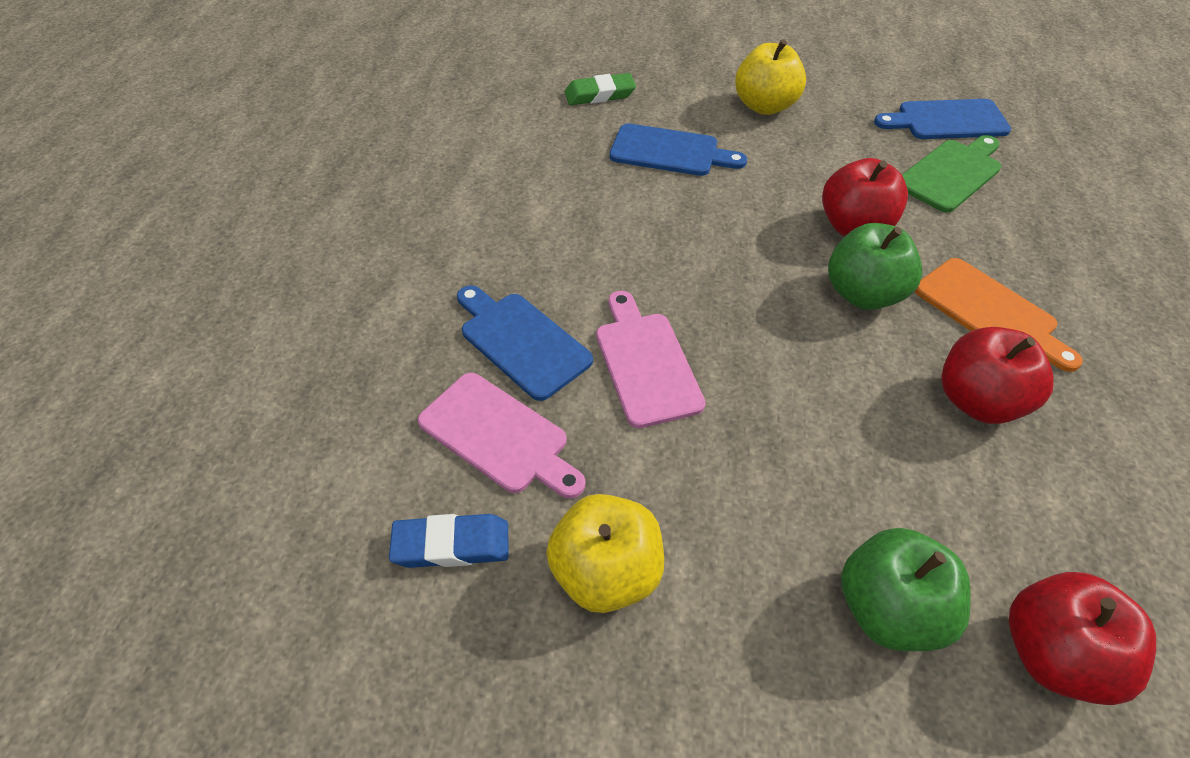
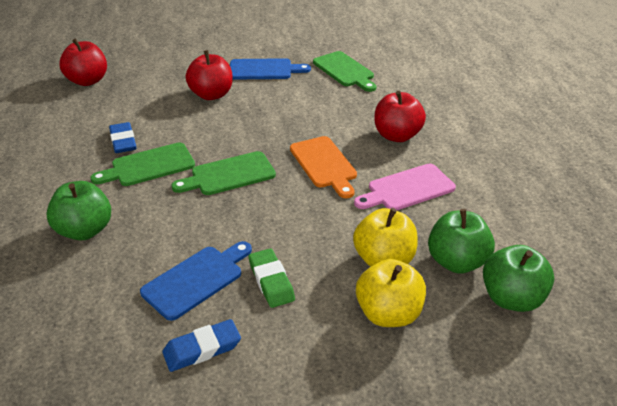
blue cutting board: [457,285,593,401] [610,123,747,176] [874,99,1011,139] = 3 -> [140,241,252,321] [230,58,311,80] = 2
blue eraser: [389,514,508,568] = 1 -> [109,122,136,153] [162,319,241,372] = 2
green apple: [828,223,922,310] [841,528,970,651] = 2 -> [46,181,111,240] [428,209,495,274] [483,245,554,312] = 3
green cutting board: [902,135,1002,213] = 1 -> [91,143,195,186] [172,151,276,195] [313,51,376,92] = 3
pink cutting board: [418,373,585,499] [596,291,706,428] = 2 -> [354,164,456,210] = 1

